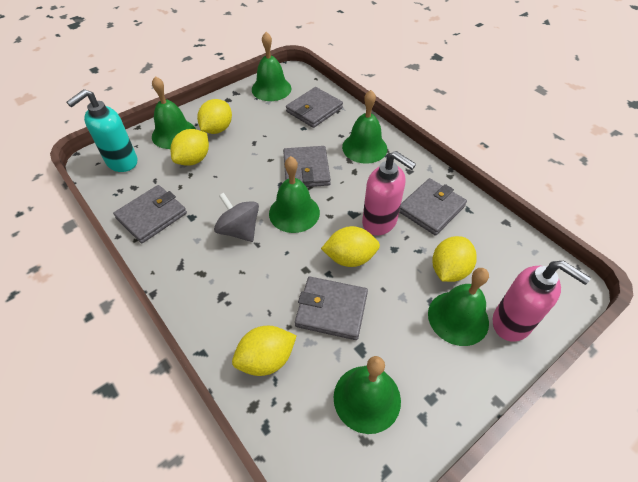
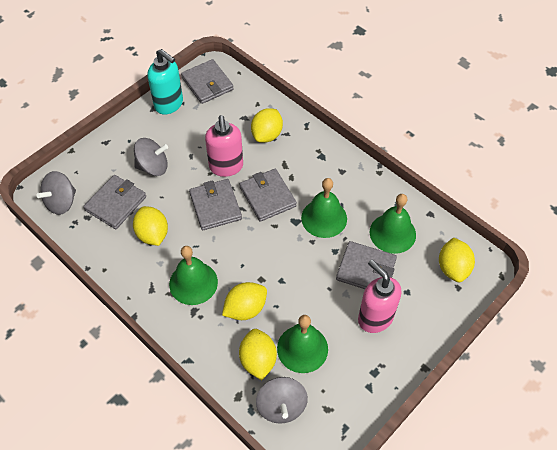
green bell: [152,76,196,149] [252,32,291,101] [269,156,320,233] [334,356,401,434] [342,90,387,164] [428,268,489,346] = 6 -> [169,246,218,305] [277,315,328,373] [301,178,347,238] [370,194,416,254] = 4
grey spinning top: [214,193,259,242] = 1 -> [37,171,76,215] [134,138,168,176] [256,377,308,424] = 3

